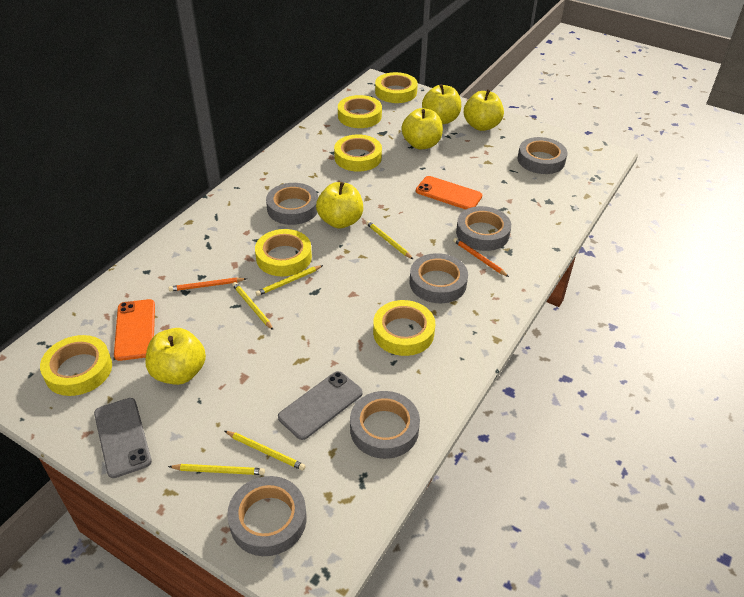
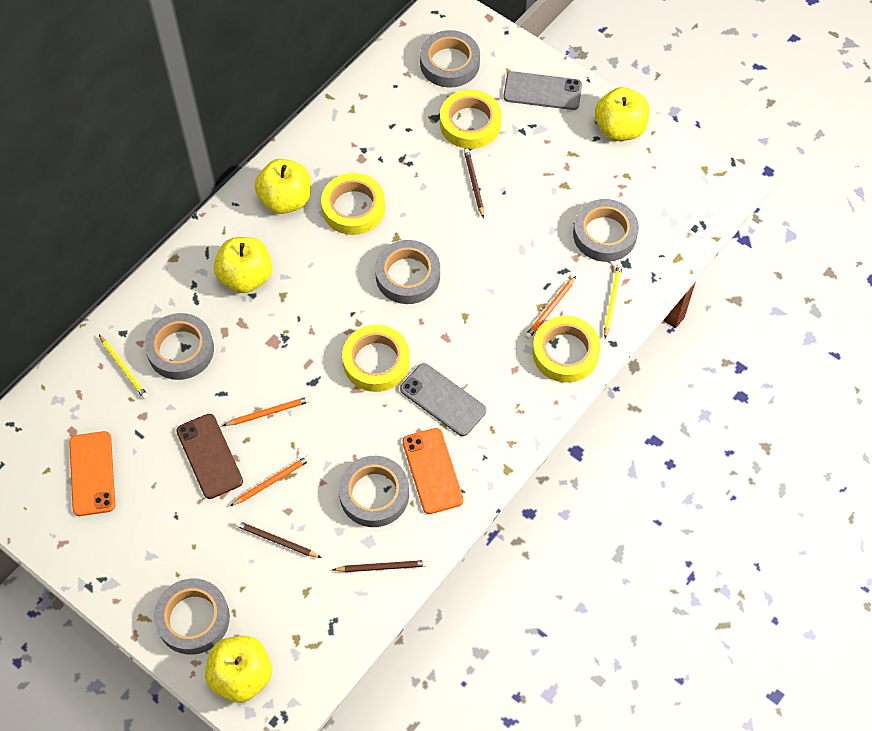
brown pencil: none = 0 -> [235,521,322,558] [333,560,428,572] [464,149,484,218] = 3
brown phone: none = 0 -> [176,414,243,499] = 1
orange pencil: [169,277,247,291] [453,238,509,277] = 2 -> [222,397,311,426] [230,456,311,506] [525,276,576,339] = 3
yellow apple: [145,328,206,385] [316,182,363,228] [401,108,443,149] [422,84,461,124] [464,89,504,131] = 5 -> [205,636,272,703] [214,237,272,293] [255,159,311,214] [595,87,650,141] = 4
yellow pencil: [168,464,265,475] [225,431,306,471] [232,282,273,330] [255,265,323,296] [366,221,413,259] = 5 -> [99,335,148,399] [604,264,622,338] = 2
yellow tape: [40,335,112,396] [255,229,312,276] [334,134,382,172] [338,95,382,128] [373,300,435,356] [375,72,418,103] = 6 -> [321,173,385,235] [342,325,410,392] [440,90,501,149] [532,316,601,383] = 4

